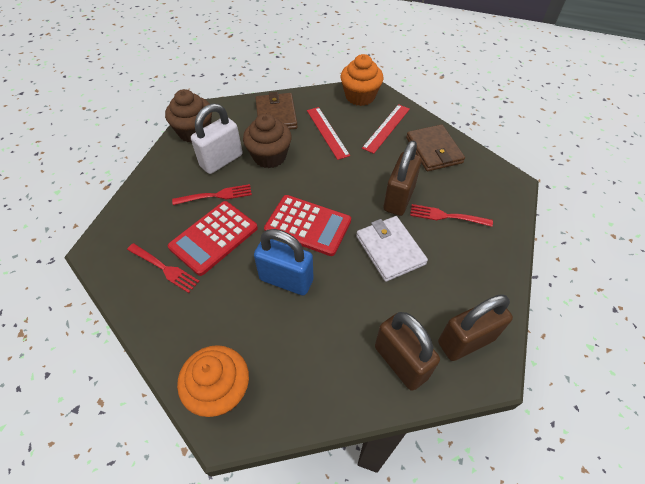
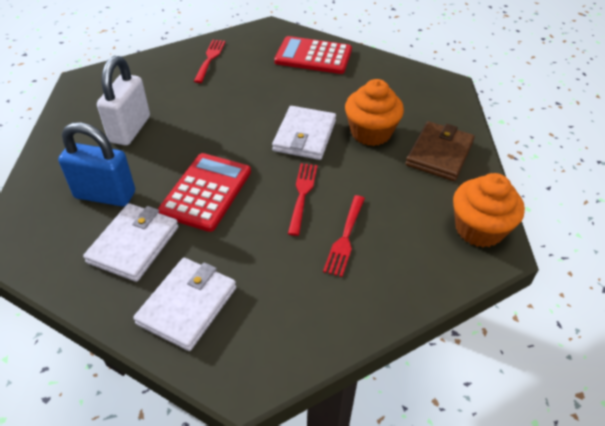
brown cupcake: [165,89,212,143] [243,114,292,168] = 2 -> none = 0
brown padlock: [375,312,440,391] [383,141,422,216] [438,294,513,361] = 3 -> none = 0
brown wallet: [255,92,298,130] [406,124,465,171] = 2 -> [405,121,475,181] = 1
red ruler: [307,107,350,160] [362,104,410,154] = 2 -> none = 0
white wallet: [356,216,428,282] = 1 -> [83,203,178,282] [133,258,236,351] [272,106,336,160] = 3

